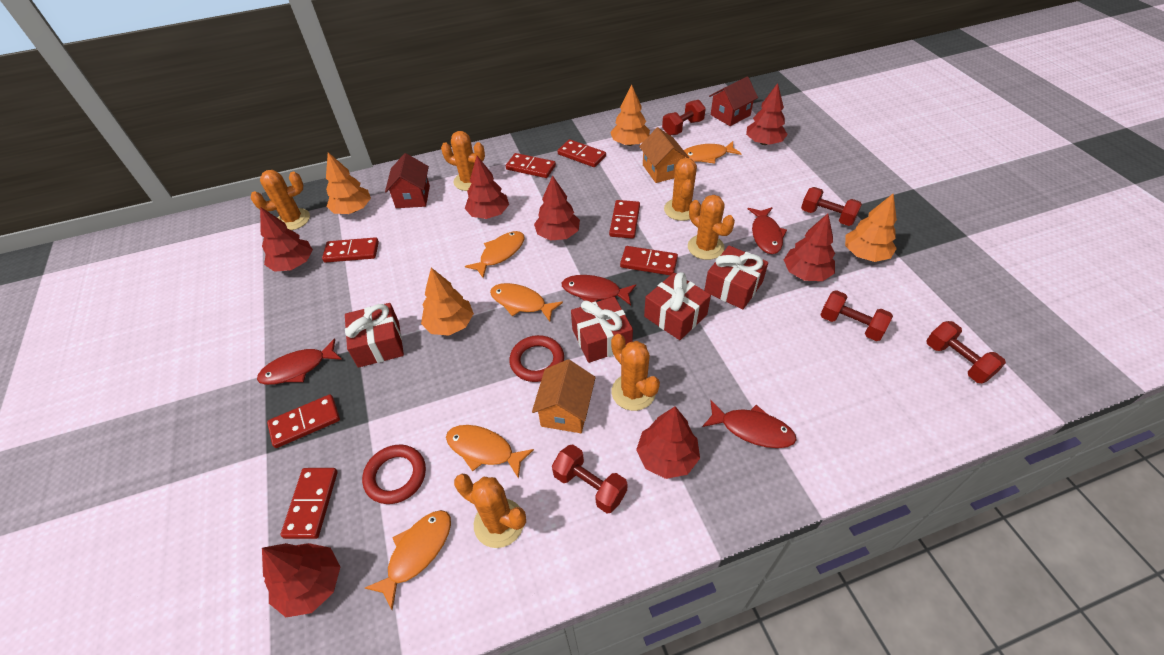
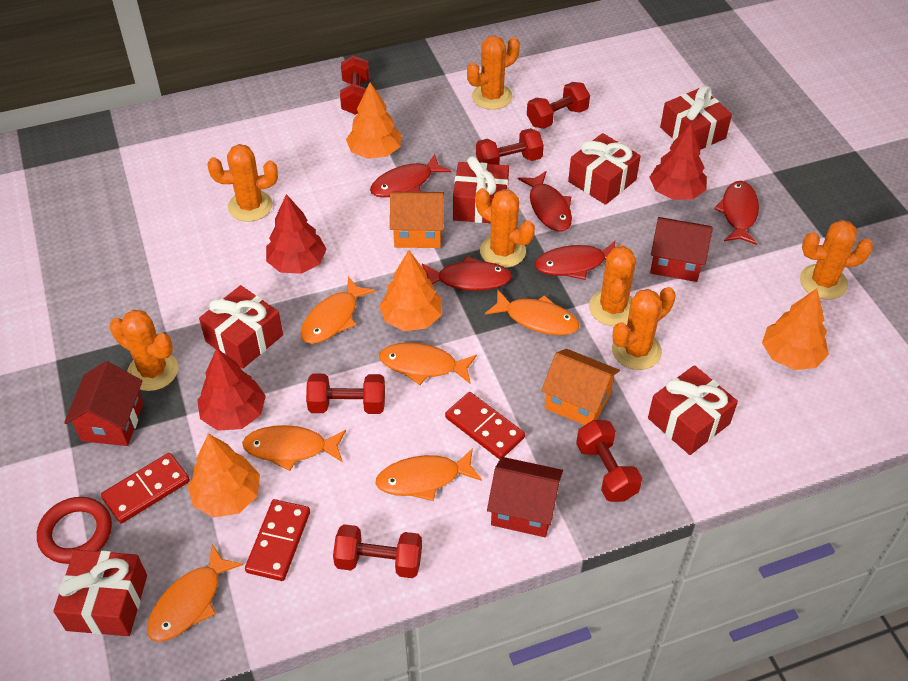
orange cactus: [251,170,310,230] [441,131,485,191] [454,474,526,548] [611,334,660,411] [664,158,697,221] [688,195,735,260] = 6 -> [110,310,178,391] [208,144,278,222] [467,36,520,110] [475,188,535,268] [589,245,636,326] [612,287,676,370] [800,220,873,300] = 7
orange fish: [365,510,451,610] [446,425,534,479] [465,231,525,278] [490,283,563,322] [684,141,741,164] = 5 -> [147,544,243,642] [242,425,346,471] [300,277,375,344] [375,448,482,501] [379,343,477,385] [485,289,579,335] = 6
red domino: [267,394,340,448] [280,468,338,539] [322,237,379,263] [506,153,556,178] [558,139,606,167] [609,200,640,239] [620,246,678,275] = 7 -> [101,453,190,523] [245,499,310,581] [445,392,525,459] = 3
red dumbbell: [552,444,628,513] [662,100,706,136] [801,187,862,226] [820,290,893,341] [926,321,1006,383] = 5 -> [306,374,385,414] [333,524,422,578] [340,56,369,115] [476,128,544,165] [527,82,590,129] [576,420,642,502] = 6
red fish: [257,338,342,385] [562,275,636,305] [702,400,796,448] [748,207,787,254] = 4 -> [370,154,451,198] [422,256,512,291] [518,171,572,231] [535,241,615,280] [714,181,759,245] = 5
red gift: [345,303,404,368] [571,297,633,363] [644,272,711,340] [704,245,768,309] = 4 -> [53,550,147,636] [199,285,283,369] [453,156,509,223] [568,133,641,205] [648,365,738,455] [660,86,732,150] = 6
red house: [385,153,430,208] [709,76,758,126] = 2 -> [64,361,143,446] [487,457,563,537] [650,217,713,282] = 3
red ring: [362,445,426,504] [509,335,564,382] = 2 -> [37,497,112,564] = 1
red tree: [260,207,313,272] [262,543,340,617] [465,156,509,219] [534,175,580,241] [636,406,700,479] [746,83,788,145] [784,213,835,281] = 7 -> [197,348,266,431] [266,194,327,274] [649,123,707,200] = 3

